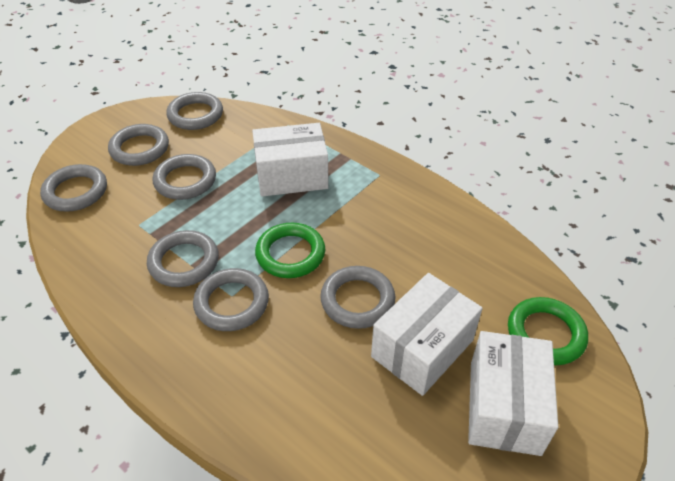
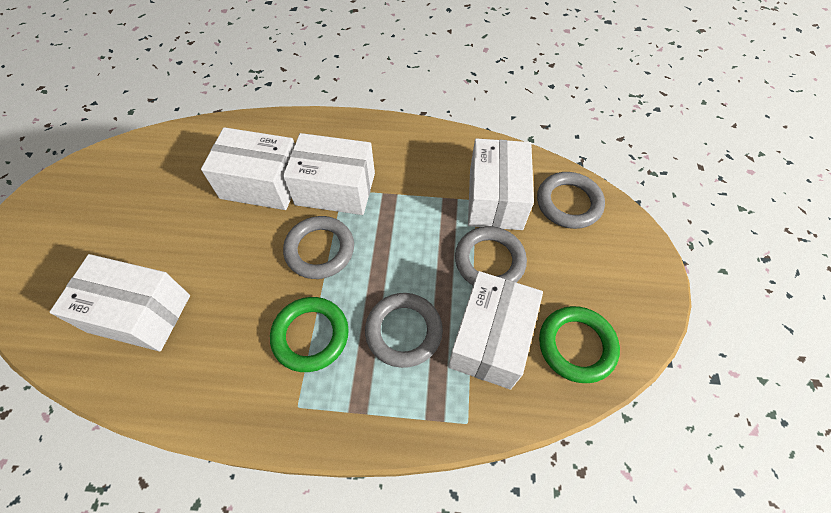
grey ring: [40,164,107,212] [108,124,169,166] [147,230,219,287] [152,154,216,200] [166,92,223,130] [193,268,269,331] [320,266,396,329] = 7 -> [283,216,354,279] [365,293,443,368] [455,226,527,285] [537,172,605,229] = 4
white box: [252,123,329,197] [371,273,483,396] [468,331,558,456] = 3 -> [49,254,190,351] [201,127,295,210] [283,133,375,215] [448,271,543,389] [468,138,534,230] = 5

